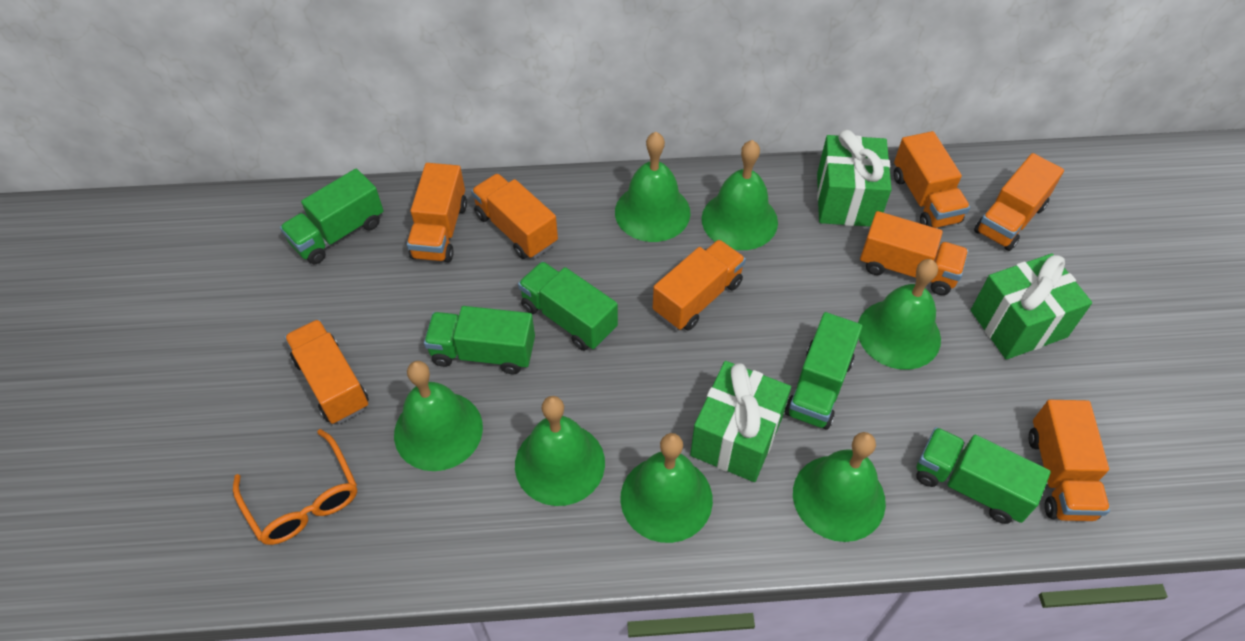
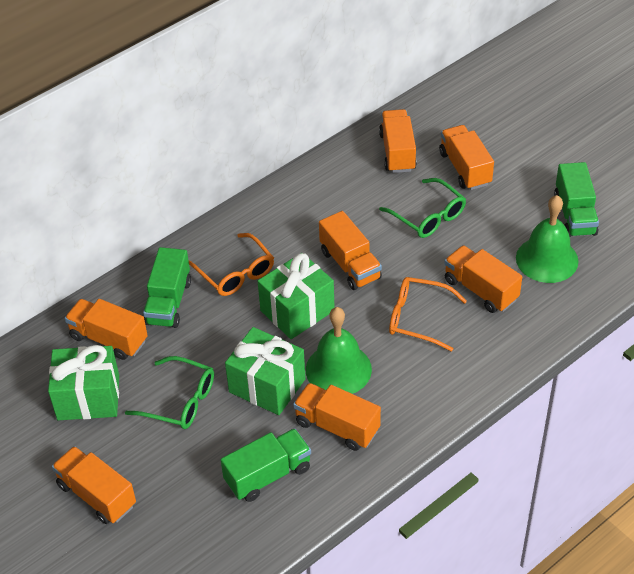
green bell: [394,361,483,471] [515,396,605,506] [615,132,691,242] [620,433,713,543] [702,140,778,250] [793,432,886,542] [858,259,941,370] = 7 -> [306,307,372,394] [516,195,578,283] = 2
green glasses: none = 0 -> [125,356,214,429] [379,178,466,238] = 2
green truck: [280,169,383,264] [424,306,535,374] [518,261,618,351] [785,312,863,430] [916,427,1051,524] = 5 -> [143,247,191,328] [221,428,311,502] [554,162,599,237] = 3
orange glasses: [233,429,357,545] = 1 -> [189,233,274,296] [389,277,467,351] = 2
orange truck: [284,319,369,424] [407,163,467,263] [471,173,558,259] [653,240,746,331] [860,211,969,295] [894,131,970,228] [974,153,1064,251] [1029,400,1110,521] = 8 -> [52,446,136,524] [65,299,148,360] [293,383,381,451] [319,211,382,290] [379,109,417,173] [439,125,494,190] [444,245,522,313] = 7

